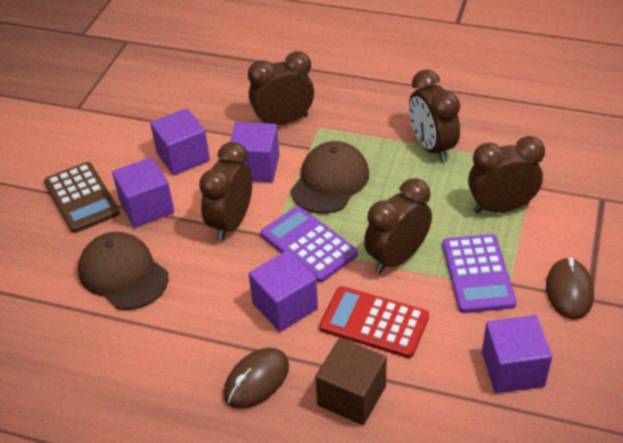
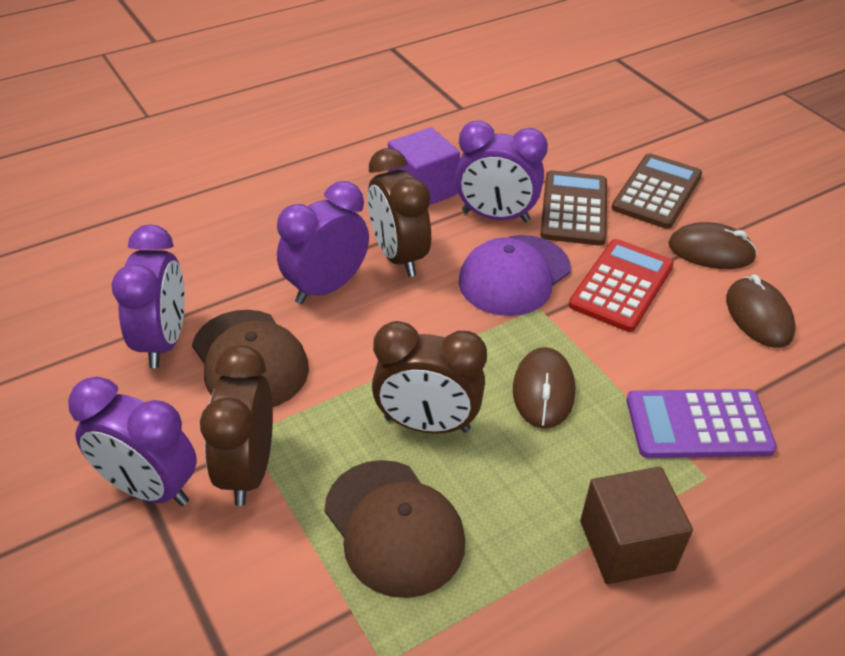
brown calculator: [44,162,120,233] = 1 -> [540,170,607,246] [612,153,702,229] = 2
brown clock: [199,142,252,241] [248,51,314,125] [364,178,432,274] [409,70,460,162] [468,136,545,213] = 5 -> [200,345,273,506] [367,148,431,277] [372,321,487,434] = 3
brown mouse: [224,348,289,409] [546,257,594,320] = 2 -> [513,347,575,429] [668,222,757,269] [726,275,796,348] = 3
purple calculator: [261,206,358,282] [442,234,517,313] = 2 -> [626,389,777,458] = 1
purple cap: none = 0 -> [459,235,570,316] = 1
purple clock: none = 0 -> [68,377,197,506] [112,224,185,368] [277,181,369,304] [455,121,548,222] = 4
purple cube: [112,157,174,228] [150,108,210,176] [230,122,279,183] [249,250,318,332] [482,315,552,393] = 5 -> [388,127,460,205] = 1

